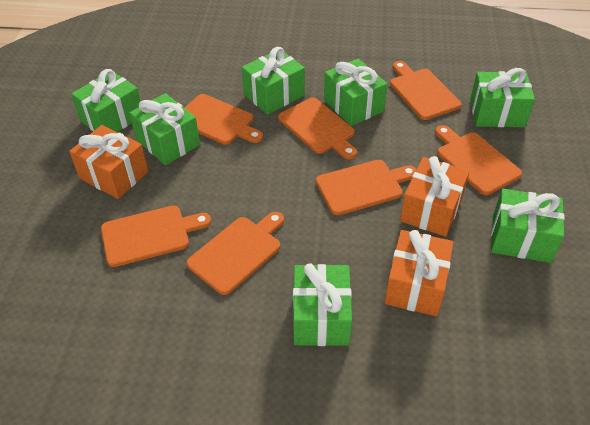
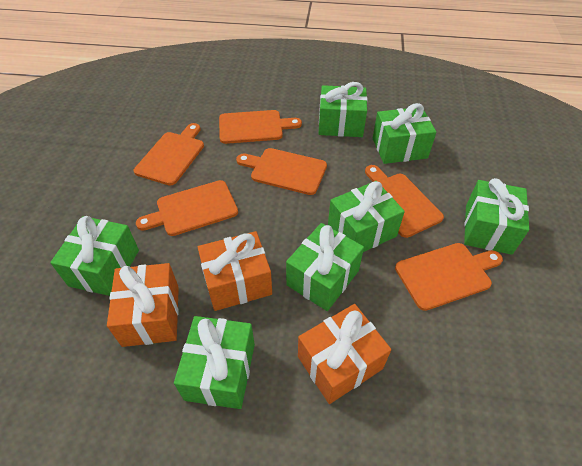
orange cutting board: [101,205,211,267] [184,94,263,145] [186,212,284,295] [278,98,357,159] [316,160,417,215] [390,61,462,120] [435,125,522,195] = 7 -> [134,123,204,186] [136,180,238,236] [219,110,302,144] [236,148,327,195] [365,165,444,238] [395,243,503,311] = 6

